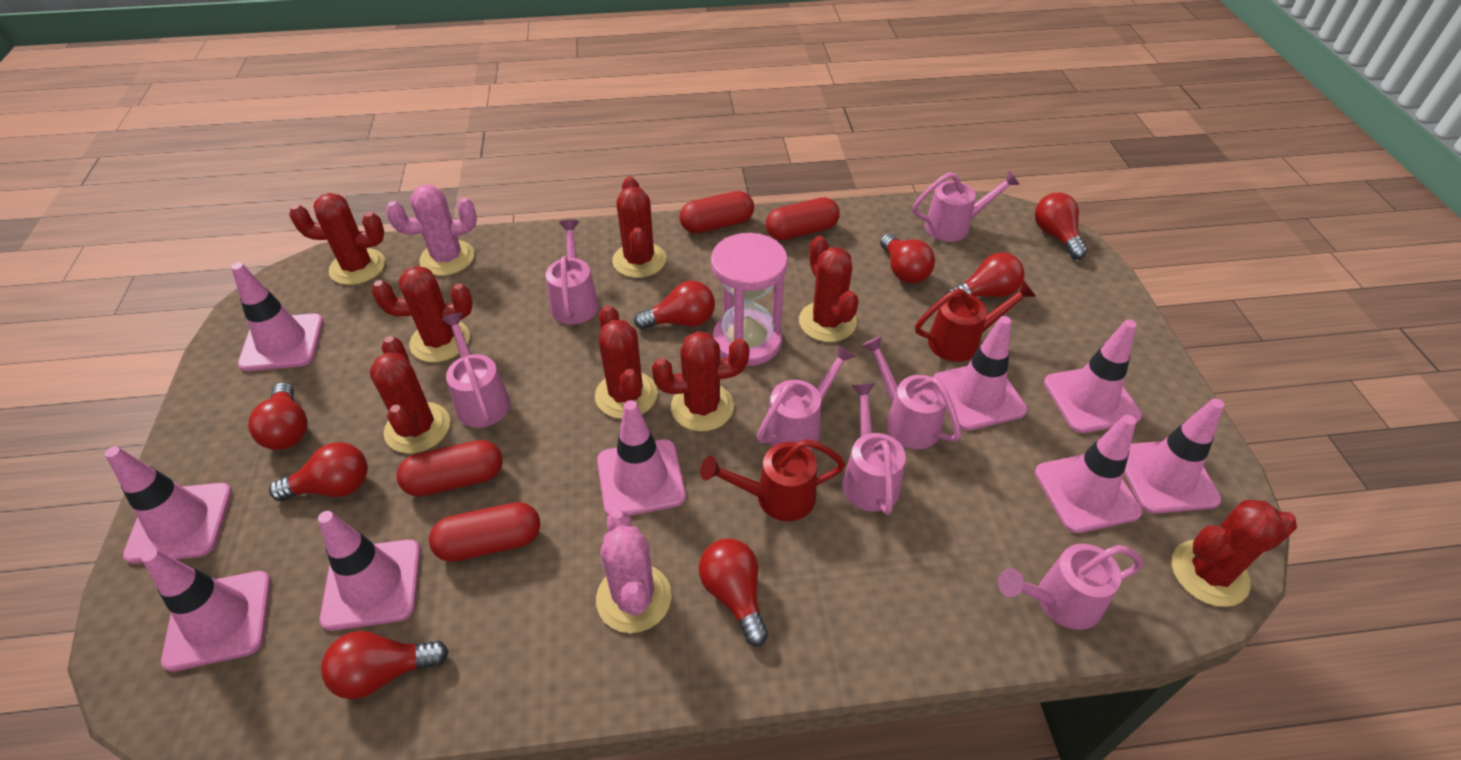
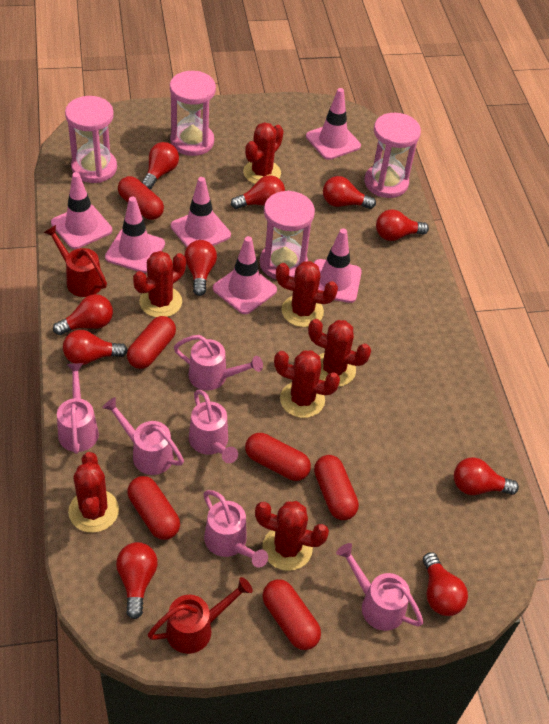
pink cactus: [386,185,477,276] [596,509,672,633] = 2 -> none = 0
pink hourglass: [711,233,788,366] = 1 -> [65,96,117,183] [170,71,216,156] [260,191,315,280] [365,113,421,198] = 4
pink traffic cone: [105,446,232,564] [141,549,271,672] [231,262,323,371] [318,511,420,631] [597,400,686,516] [933,316,1027,431] [1035,415,1142,533] [1044,319,1142,433] [1124,398,1224,514] = 9 -> [51,172,112,249] [105,197,165,273] [171,177,231,247] [213,236,277,314] [306,88,361,160] [314,228,362,303] = 6
pink watering can: [441,312,510,428] [546,220,599,324] [757,344,856,450] [842,383,906,515] [861,335,961,449] [912,170,1020,242] [998,543,1143,630] = 7 -> [57,363,99,454] [102,397,184,475] [174,335,263,390] [189,390,238,463] [203,490,268,568] [336,543,423,631] = 6
red cactus: [289,193,385,285] [369,336,450,454] [371,266,473,362] [595,305,658,419] [612,176,666,278] [652,331,749,431] [799,236,859,342] [1172,500,1297,607] = 8 -> [68,452,119,533] [133,251,186,317] [243,122,283,184] [255,501,329,571] [274,350,340,418] [276,261,338,327] [308,319,371,387] = 7
red capsule: [397,440,503,497] [429,502,540,562] [679,191,754,234] [765,197,840,240] = 4 -> [118,176,164,220] [127,316,176,369] [127,476,180,540] [245,433,311,481] [263,579,321,650] [314,455,359,520] = 6
red light bulb: [248,382,308,450] [269,442,368,501] [321,631,449,699] [634,281,715,330] [699,539,768,646] [880,233,935,283] [947,252,1025,297] [1035,193,1087,259] = 8 -> [53,294,113,335] [63,330,128,365] [116,542,158,619] [142,142,179,189] [184,240,217,296] [231,175,285,209] [323,176,376,209] [376,210,429,241] [423,552,468,616] [454,457,519,495] = 10

